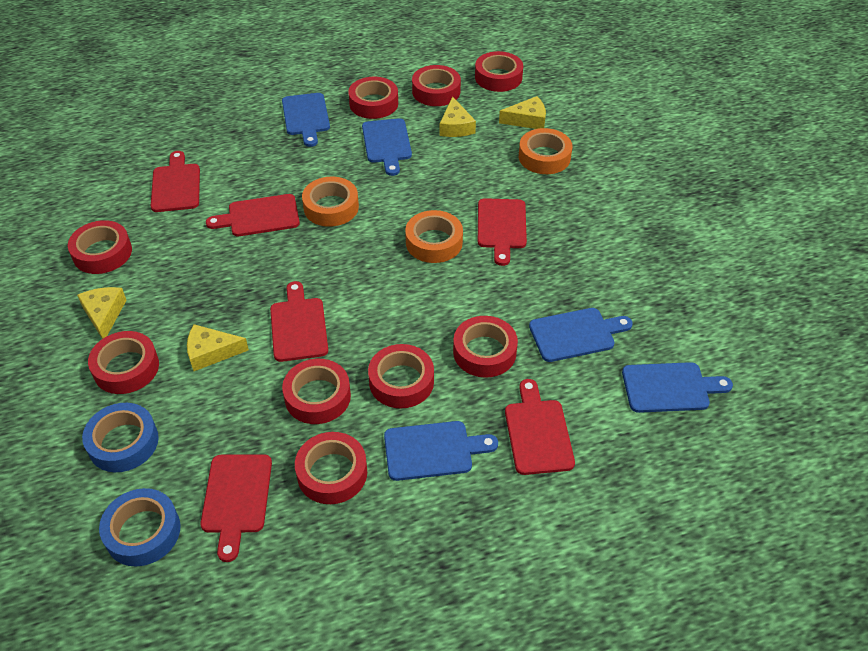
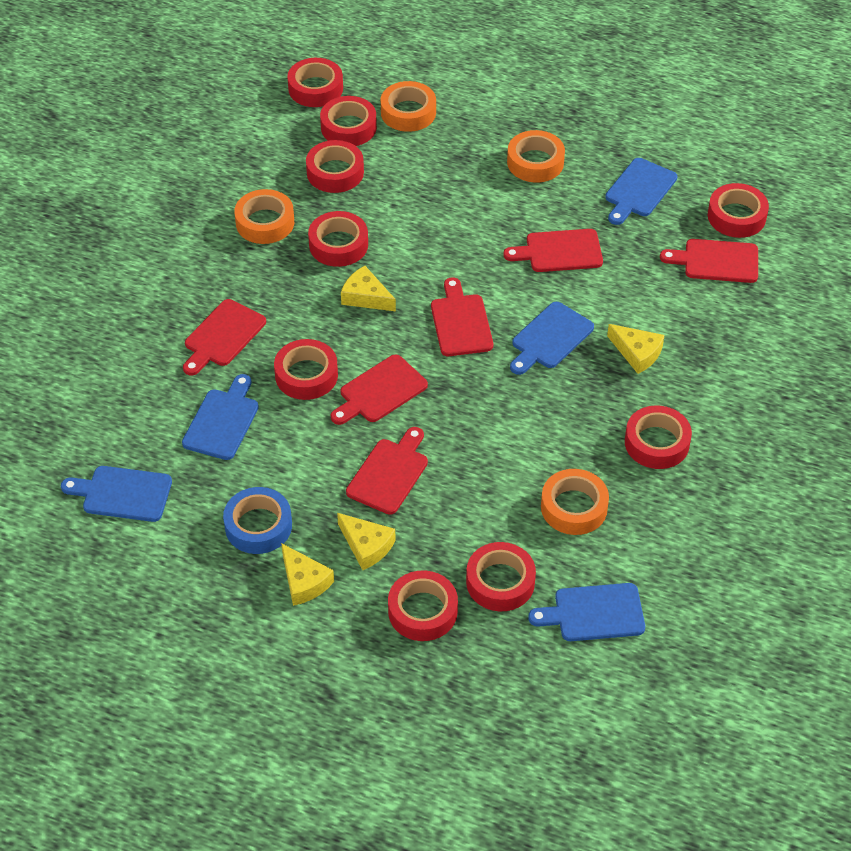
blue tape: [82,403,159,472] [99,488,180,567] = 2 -> [223,487,292,554] = 1
orange tape: [302,177,359,227] [405,210,463,263] [519,128,572,174] = 3 -> [234,189,294,244] [381,81,436,132] [507,130,565,183] [541,469,609,535] = 4

